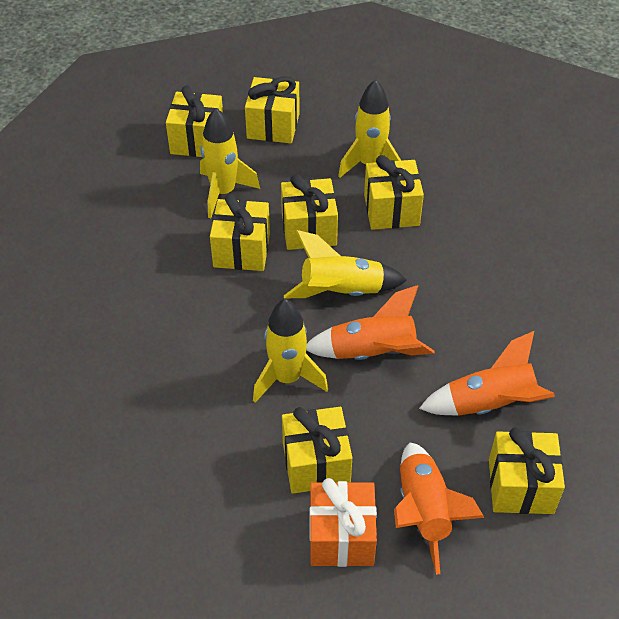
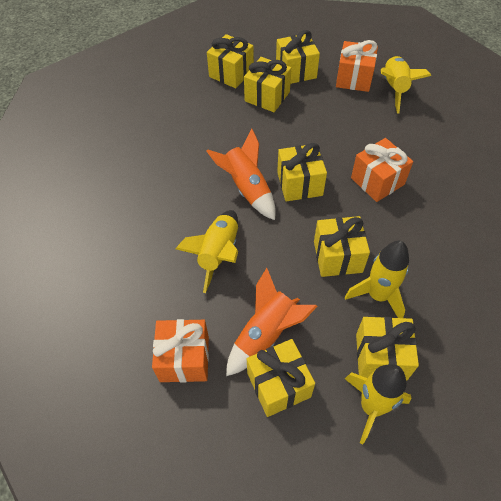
orange gift: [310,478,377,567] = 1 -> [152,319,209,383] [336,40,378,92] [351,138,413,202] = 3
orange rocket: [306,285,435,360] [394,442,484,575] [419,331,555,416] = 3 -> [206,129,276,220] [226,268,318,376] = 2

